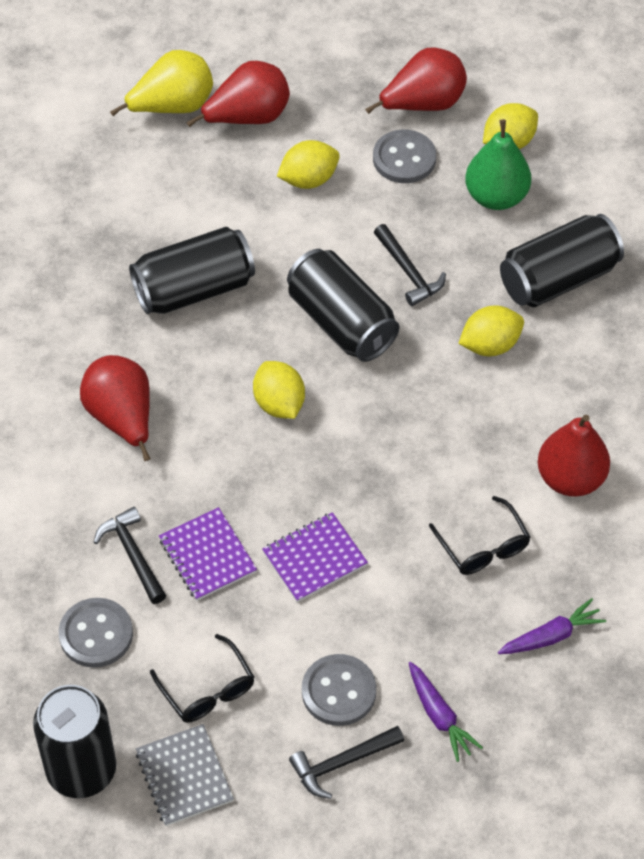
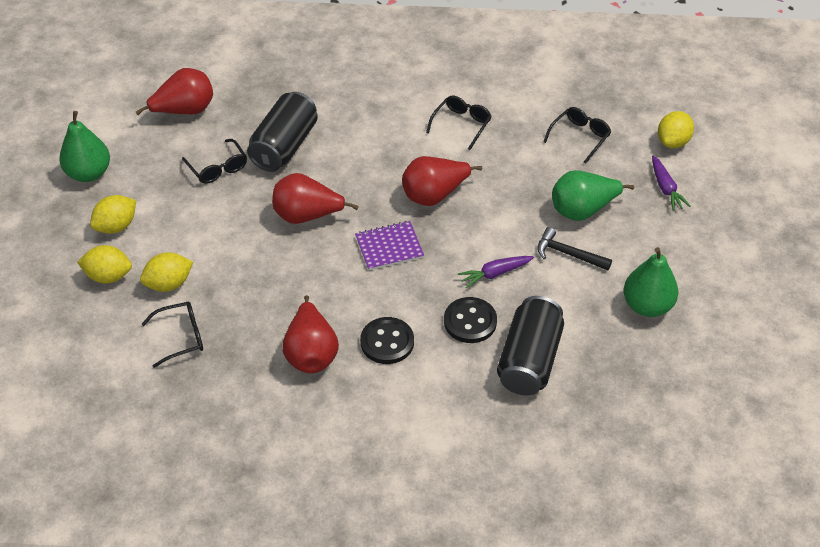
black button: none = 0 -> [360,317,414,364] [444,297,497,343] = 2
black can: [33,685,116,798] [129,227,255,314] [287,249,399,362] [500,214,624,307] = 4 -> [247,92,318,172] [497,296,564,396] = 2
black glasses: [150,634,254,723] [429,496,531,575] = 2 -> [142,302,203,368] [182,139,247,184] [426,96,492,150] [543,107,611,164] = 4
black hammer: [94,507,166,604] [289,726,404,799] [374,224,446,306] = 3 -> [537,227,612,270] = 1
green pear: [465,119,531,210] = 1 -> [59,111,110,182] [552,170,634,221] [624,247,678,317] = 3
grey button: [59,598,133,668] [302,654,376,726] [373,129,436,183] = 3 -> none = 0
grey notebook: [136,724,234,826] = 1 -> none = 0
purple notebook: [159,507,257,601] [262,512,368,602] = 2 -> [355,221,424,270] = 1
yellow pear: [110,50,213,117] = 1 -> none = 0

